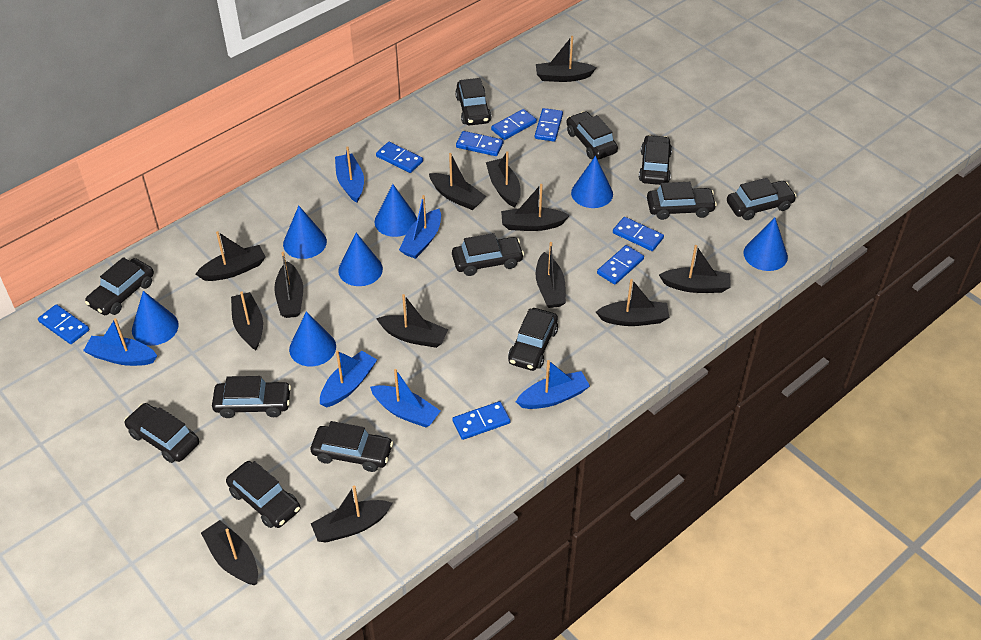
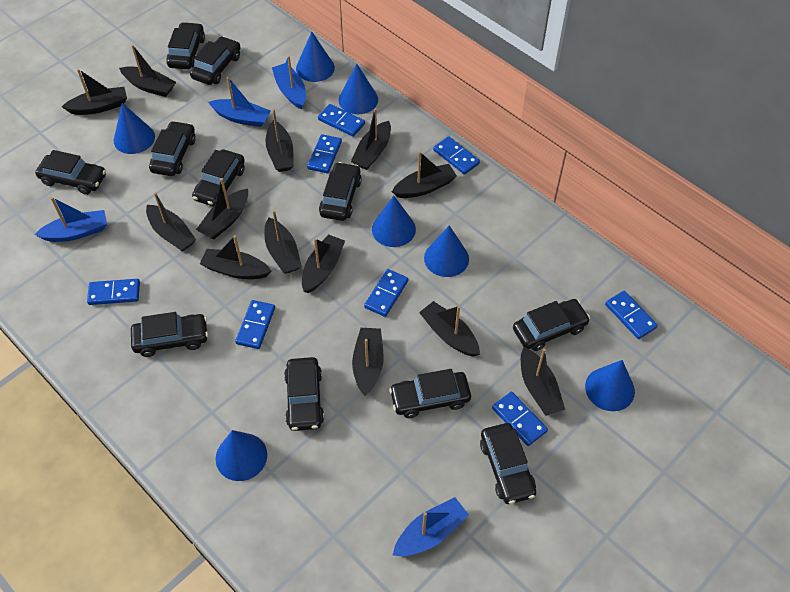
black car: [85,257,154,315] [124,403,199,463] [212,376,291,418] [226,461,300,528] [311,421,393,472] [452,233,524,276] [455,78,492,125] [508,308,558,371] [566,111,618,159] [639,135,672,185] [647,182,717,220] [727,178,796,220] = 12 -> [35,150,106,195] [131,312,208,357] [149,121,196,176] [166,22,205,69] [190,36,241,85] [192,150,245,207] [284,357,324,431] [319,162,362,221] [389,369,471,418] [480,423,536,504] [513,299,590,351] = 11
blue boat: [83,318,157,366] [320,350,377,408] [335,146,364,203] [370,369,440,428] [399,195,441,259] [516,360,590,409] = 6 -> [34,197,107,242] [209,77,270,127] [272,56,306,110] [393,497,469,556] = 4

